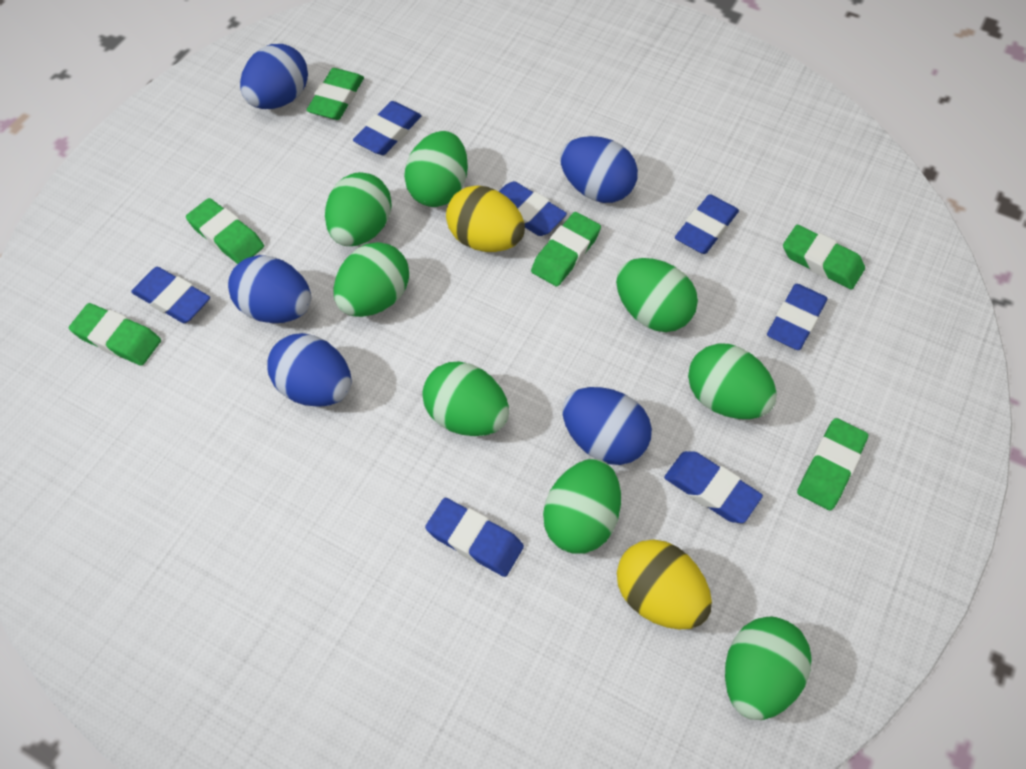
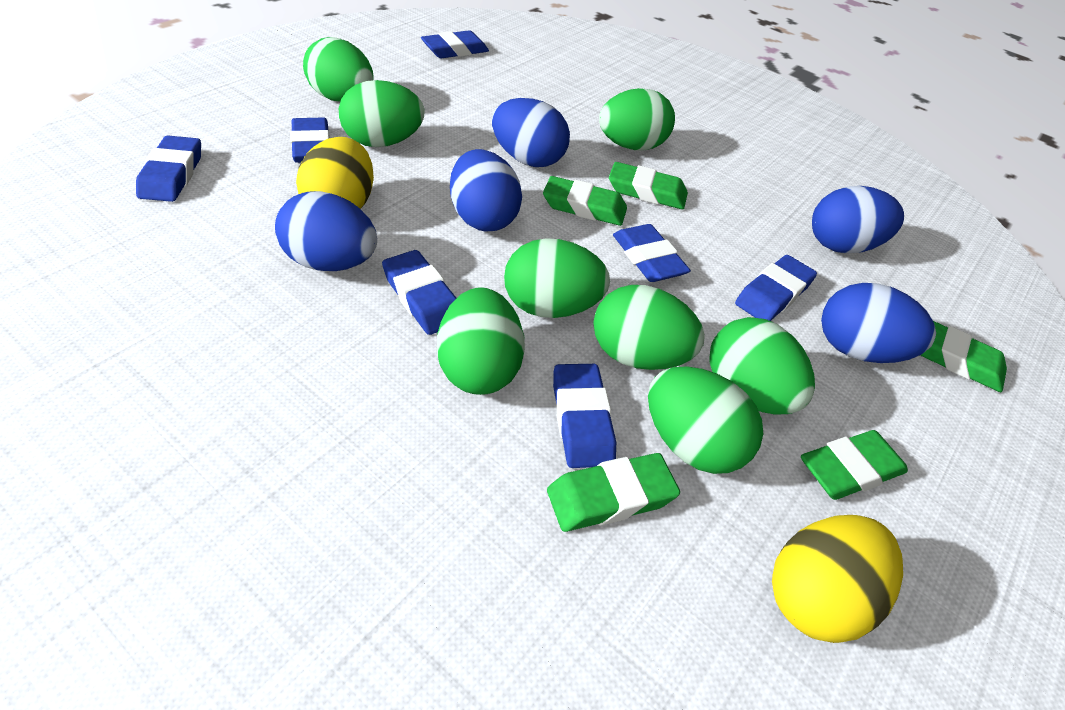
green eraser: [69,303,161,366] [186,198,264,264] [307,68,364,120] [531,212,601,286] [783,225,865,290] [797,418,868,511] = 6 -> [543,176,627,226] [547,453,680,532] [609,162,688,209] [801,430,908,500] [920,321,1007,392] = 5

